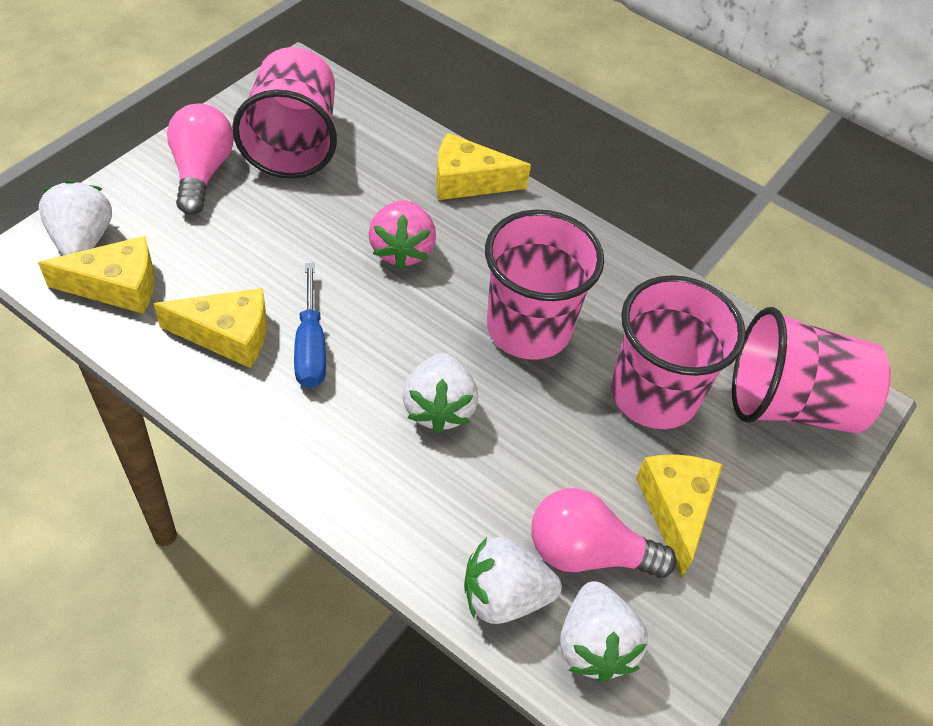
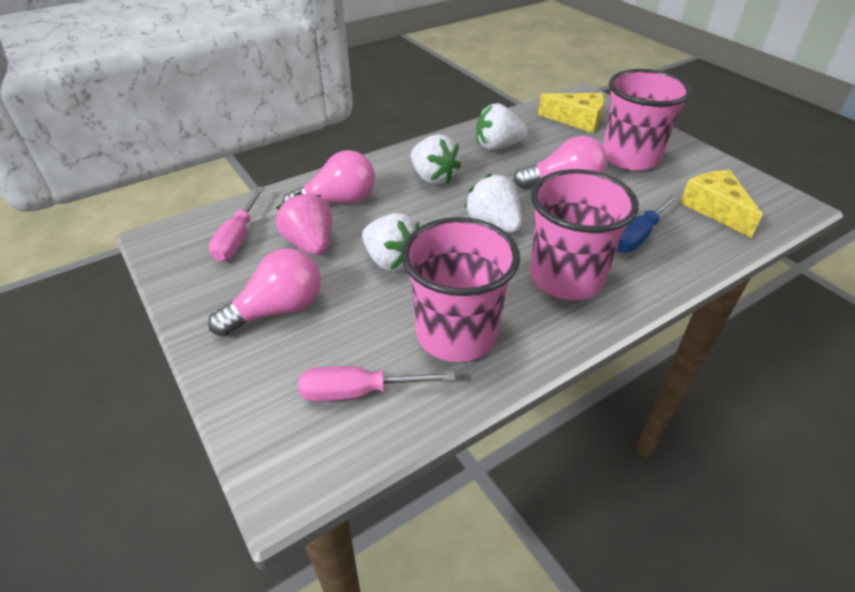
pink cup: [232,47,337,179] [485,209,604,360] [611,275,746,429] [732,307,891,433] = 4 -> [401,217,520,362] [530,169,639,300] [603,69,692,171] = 3
pink light bulb: [167,103,234,215] [531,488,677,578] = 2 -> [208,248,321,337] [283,150,375,203] [513,136,607,188] = 3
pink screwdriver: none = 0 -> [209,186,265,262] [299,366,455,402] = 2
yellow cheese: [38,236,154,314] [153,288,267,368] [436,133,531,200] [636,454,723,578] = 4 -> [538,93,604,133] [680,170,763,238] = 2

